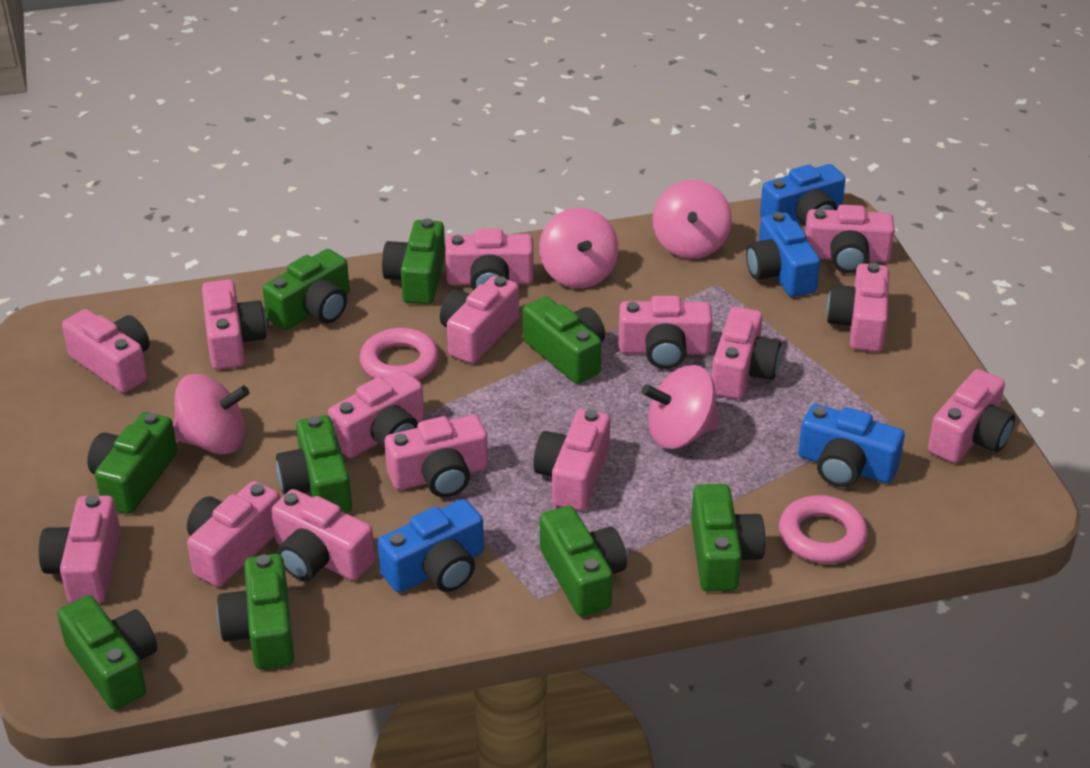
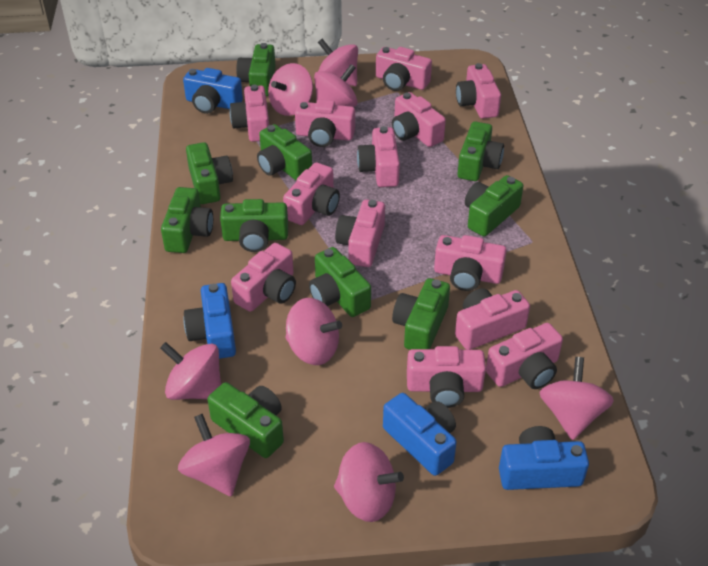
green camera: [57,595,157,710] [87,412,177,514] [217,554,294,669] [263,249,350,330] [276,415,352,513] [382,219,445,304] [523,296,605,384] [540,506,627,616] [691,484,765,591] = 9 -> [161,187,213,253] [186,142,233,204] [207,382,284,458] [220,199,288,252] [236,43,276,96] [257,124,312,181] [309,247,371,317] [392,278,450,350] [457,121,504,181] [465,175,523,237] = 10
pink camera: [39,495,121,604] [62,309,150,393] [187,481,280,587] [202,279,267,370] [271,489,375,581] [328,370,424,458] [385,415,488,497] [440,276,519,364] [445,228,534,290] [533,409,610,511] [619,296,712,369] [712,307,781,399] [805,205,895,273] [827,263,889,352] [928,369,1015,463] = 15 -> [230,85,269,142] [231,243,296,312] [283,163,340,225] [295,99,355,147] [335,200,385,267] [357,126,400,187] [376,47,432,91] [392,92,446,147] [407,346,486,408] [434,235,507,291] [455,288,530,350] [456,63,501,119] [486,323,563,389] = 13
pink ring: [360,328,439,380] [779,495,868,564] = 2 -> none = 0
pink spinning top: [173,374,249,455] [539,208,618,288] [642,365,720,449] [653,180,732,259] = 4 -> [160,342,221,400] [178,414,250,496] [268,63,313,116] [286,298,342,365] [314,64,358,107] [318,39,358,86] [334,442,404,522] [539,357,614,440] = 8

